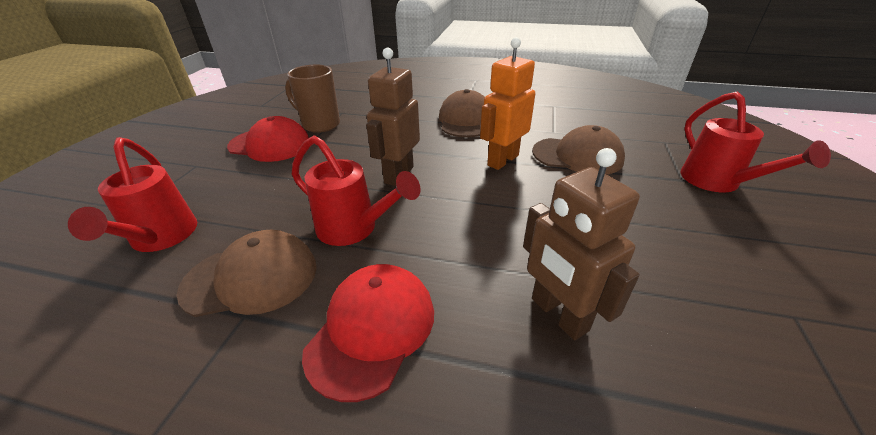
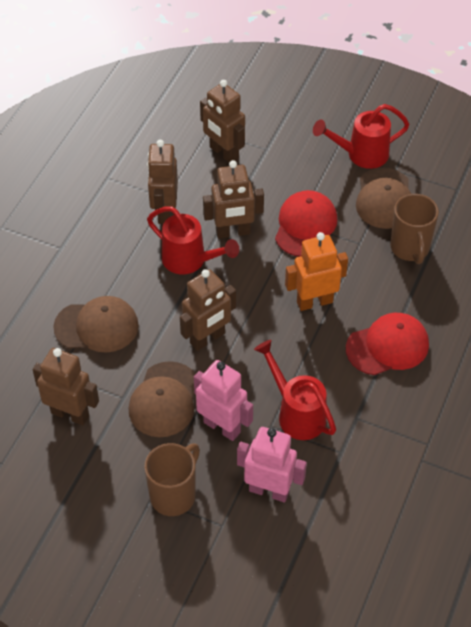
brown mug: [285,65,340,133] = 1 -> [144,443,200,516] [390,194,439,264] = 2
brown robot: [366,48,420,186] [523,148,640,340] = 2 -> [33,348,99,425] [147,140,178,224] [180,269,236,351] [200,80,245,163] [203,160,264,239] = 5
pink robot: none = 0 -> [194,360,253,441] [237,427,307,502] = 2

